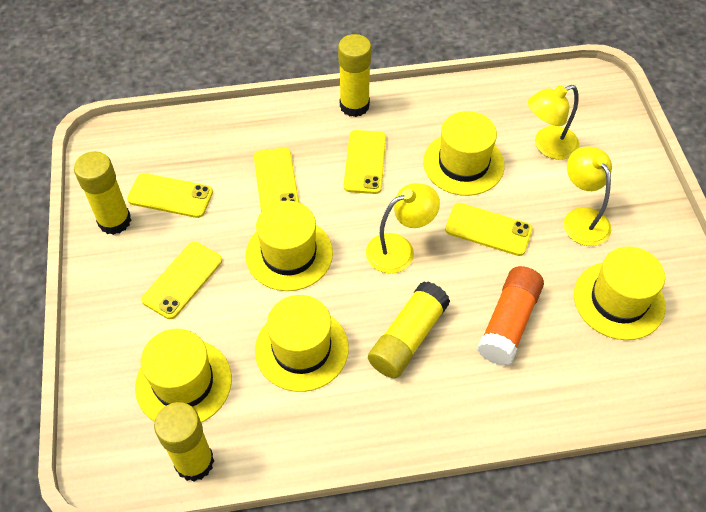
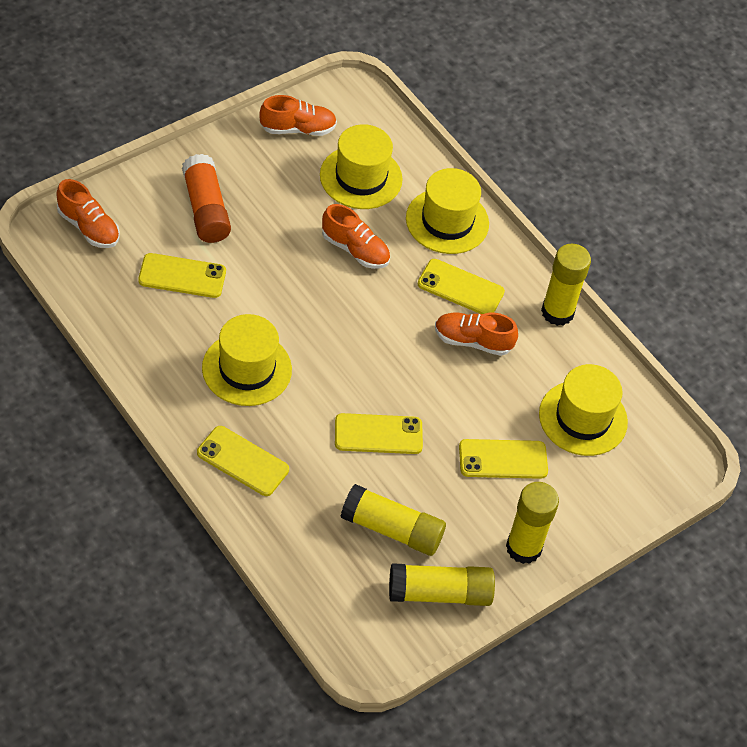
orange shoe: none = 0 -> [56,179,120,248] [259,95,337,136] [322,204,390,269] [435,313,518,356] = 4
yellow hat: [135,329,232,423] [246,201,333,291] [255,295,349,392] [423,111,505,196] [574,247,666,340] = 5 -> [202,314,292,406] [320,124,403,209] [406,168,489,254] [539,364,628,456] = 4
yellow lamp: [366,183,440,274] [528,85,579,160] [564,146,612,246] = 3 -> none = 0

